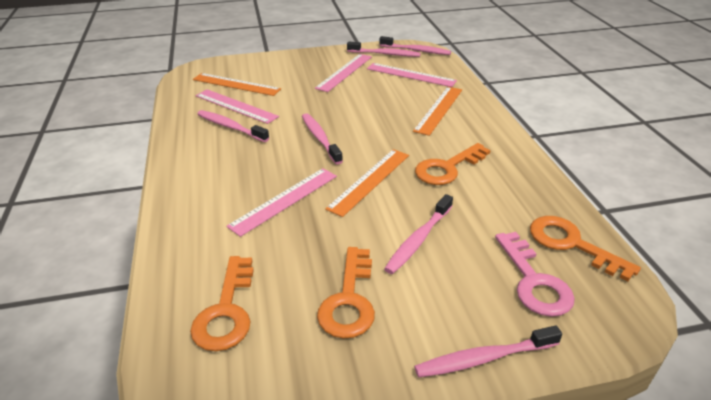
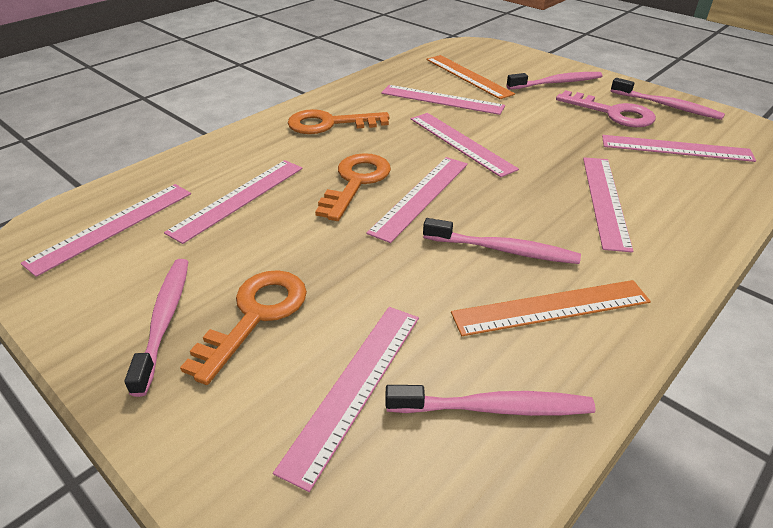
orange key: [190,256,254,351] [317,247,375,339] [415,143,491,185] [530,216,641,281] = 4 -> [180,270,307,385] [288,109,389,134] [315,153,391,221] = 3
orange ruler: [193,73,281,96] [325,149,409,217] [413,86,462,136] = 3 -> [426,55,515,99] [451,280,651,336] = 2
pink ruler: [195,89,279,124] [226,168,337,237] [315,54,372,92] [367,63,457,87] = 4 -> [21,184,191,277] [164,160,303,244] [273,307,419,492] [366,157,468,243] [381,85,505,115] [411,113,519,177] [583,157,633,253] [602,135,756,162] = 8
pink toothbrush: [197,110,269,142] [302,113,343,164] [347,42,421,57] [379,36,451,55] [384,194,453,274] [414,325,562,378] = 6 -> [124,259,188,397] [386,385,596,416] [423,218,581,264] [507,72,602,90] [611,78,725,120] = 5

